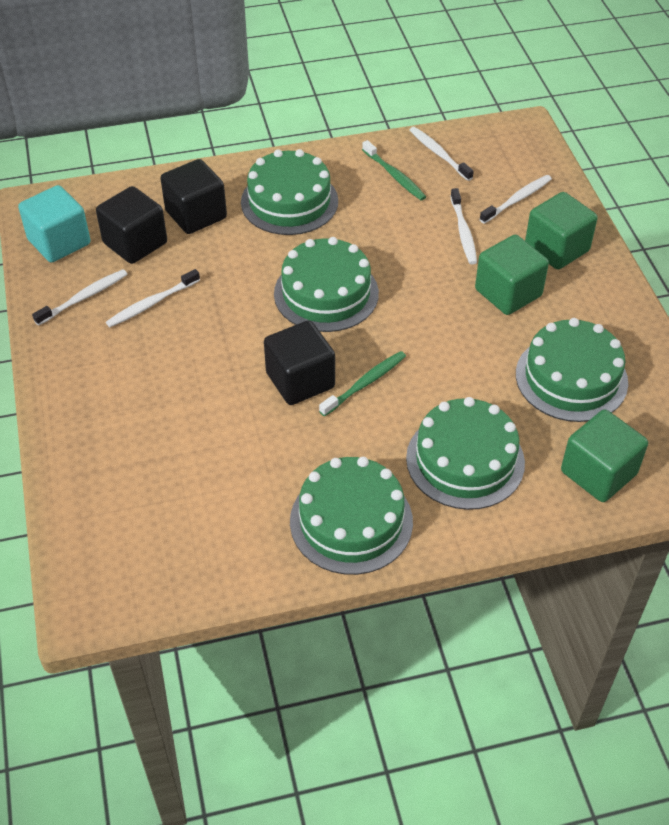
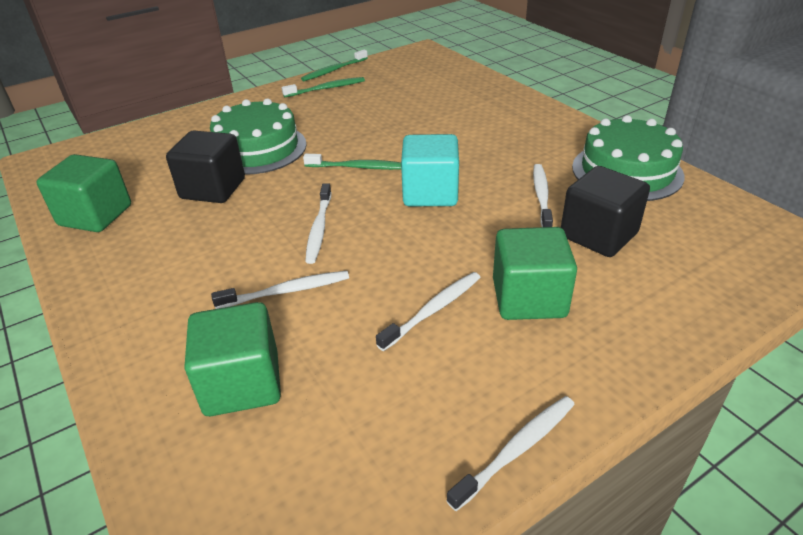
black cube: [96,186,167,264] [160,159,227,234] [264,320,335,405] = 3 -> [166,130,245,203] [561,166,650,257] = 2
green cake: [241,149,338,235] [274,237,379,332] [290,457,413,575] [406,397,525,510] [516,318,628,422] = 5 -> [210,98,307,175] [572,115,684,201] = 2
green toothbrush: [319,351,406,416] [362,140,426,201] = 2 -> [282,77,365,97] [301,50,368,81] [303,154,401,170] = 3

